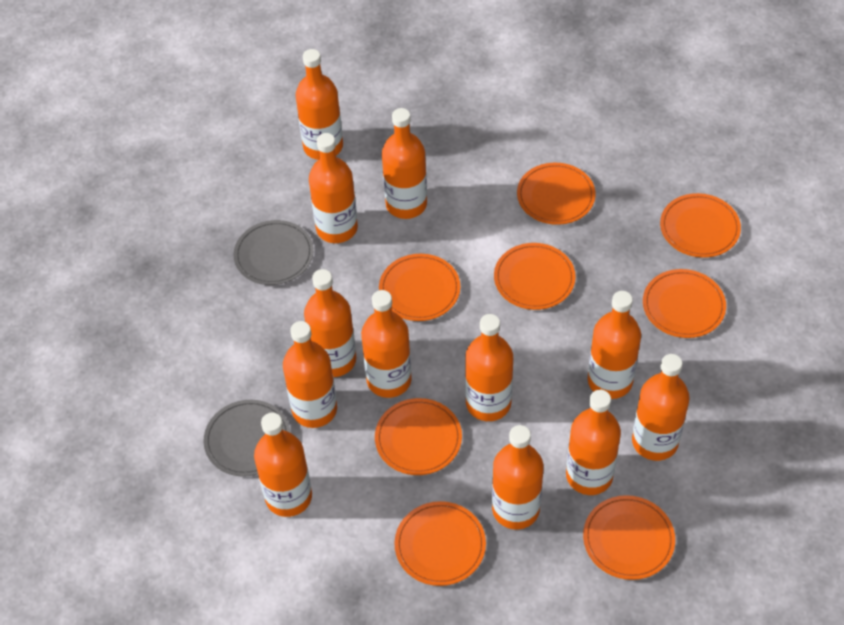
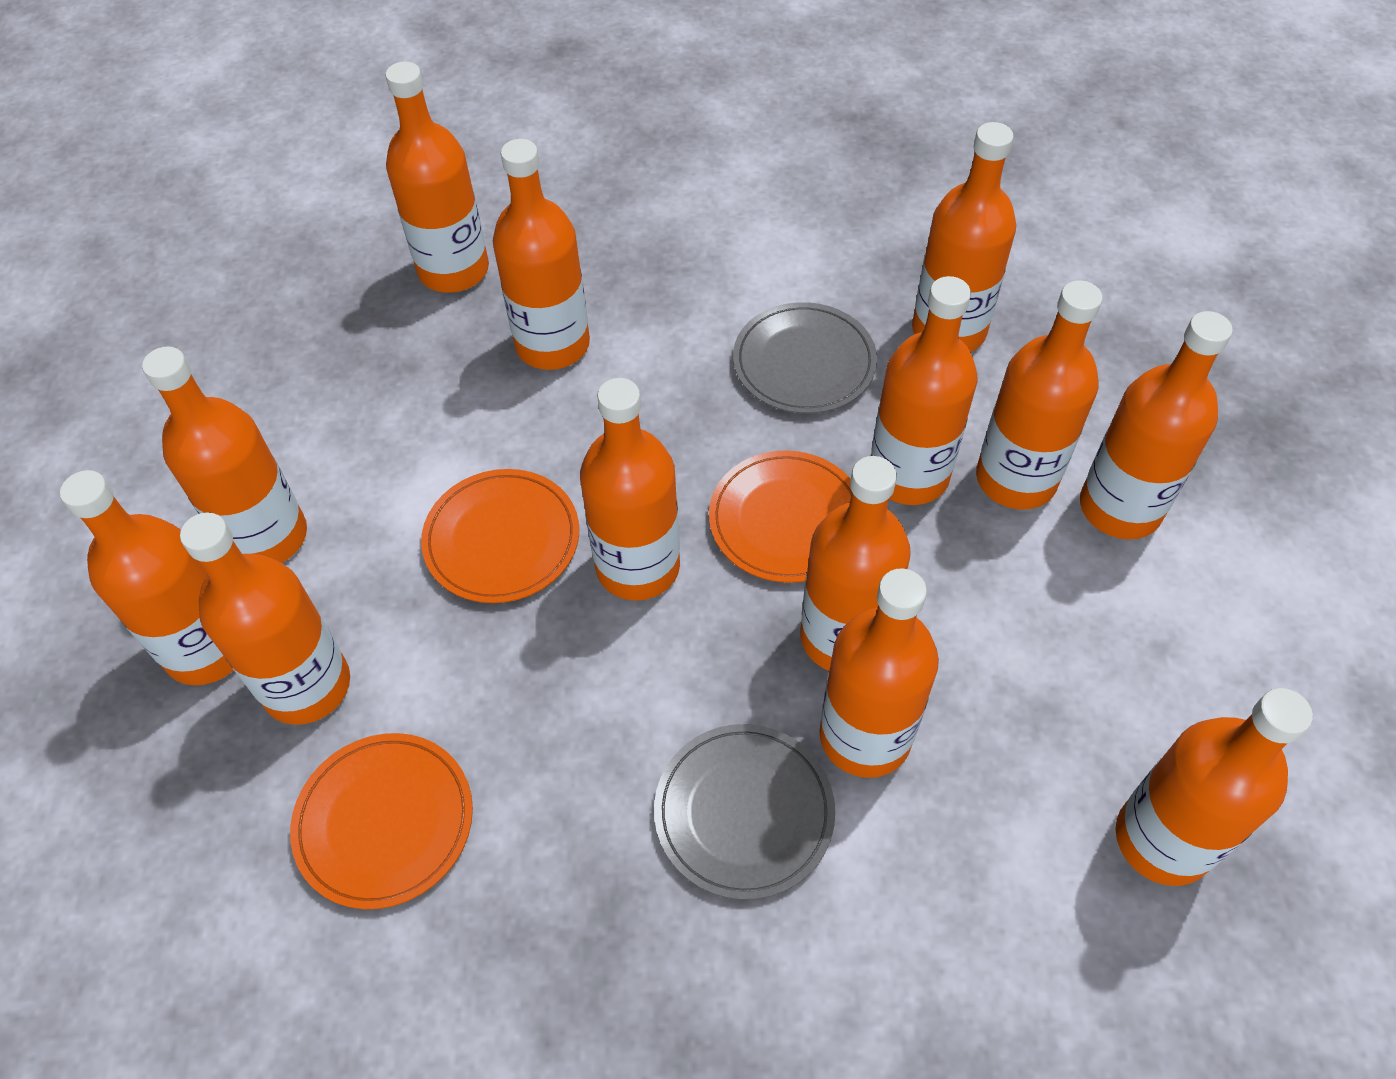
orange bottle: [254,413,312,517] [283,321,337,428] [295,49,343,160] [304,269,356,377] [309,133,358,243] [361,290,412,398] [382,108,427,219] [465,314,513,421] [492,425,544,530] [566,390,621,495] [588,291,641,399] [632,354,690,461] = 12 -> [60,470,234,685] [142,346,307,563] [180,512,350,725] [386,62,489,293] [493,139,590,370] [580,378,680,601] [800,456,911,671] [819,568,939,778] [871,276,977,505] [912,122,1016,352] [976,280,1103,510] [1080,311,1233,539] [1116,688,1313,886] = 13
orange plate: [375,398,462,475] [379,254,460,321] [394,501,486,586] [494,243,576,310] [517,163,596,225] [583,495,675,580] [643,269,726,338] [660,193,741,258] = 8 -> [290,733,473,909] [421,469,579,603] [709,451,852,583] = 3

